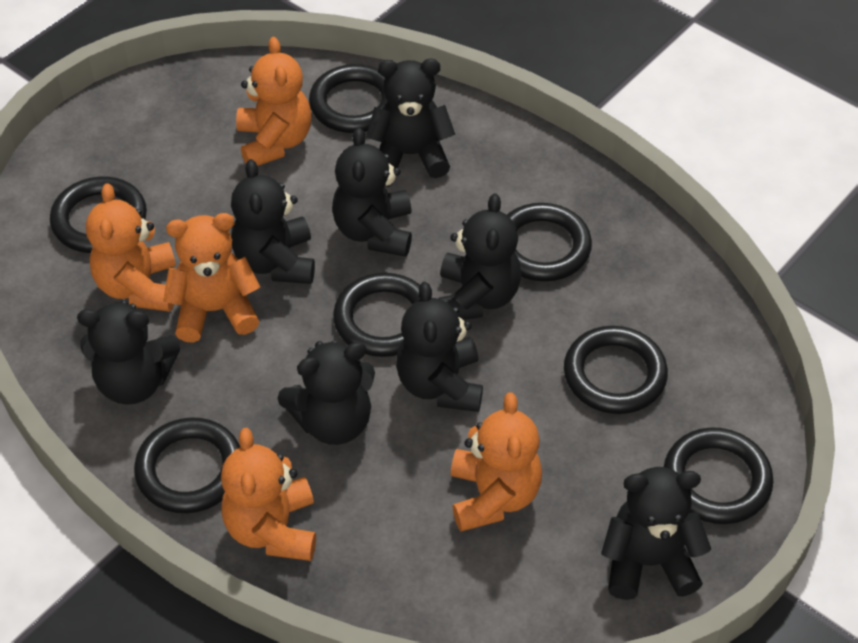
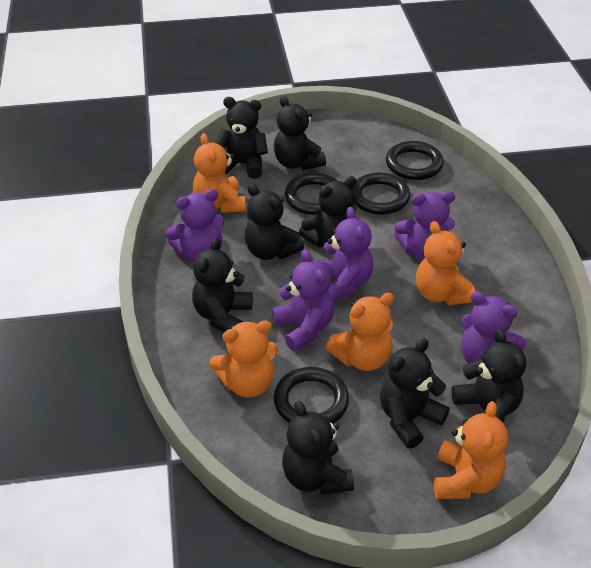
black ring: [50,177,147,253] [134,417,240,513] [309,64,387,133] [333,273,420,357] [507,203,592,281] [564,326,668,414] [664,427,773,524] = 7 -> [274,367,349,424] [285,173,338,215] [352,173,410,215] [386,141,444,180] = 4
purple teddy bear: none = 0 -> [166,189,225,261] [272,249,334,351] [317,207,373,302] [395,191,455,261] [461,292,526,363] = 5

